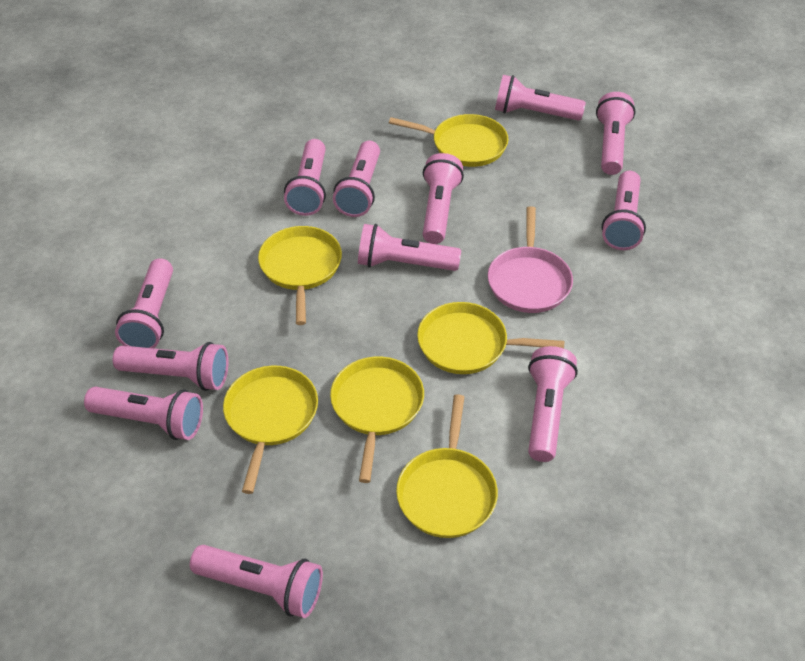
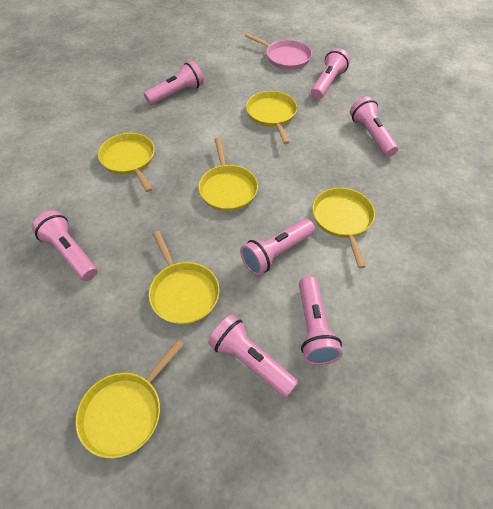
pink flashlight: [84,387,203,440] [113,342,228,391] [115,258,173,348] [190,545,323,618] [284,139,326,216] [333,141,380,217] [358,224,461,271] [423,153,464,244] [495,75,586,120] [528,346,578,462] [596,92,635,175] [602,171,646,250] = 12 -> [32,210,97,281] [144,61,204,105] [208,315,298,398] [240,219,315,275] [299,276,342,365] [311,48,350,99] [350,96,398,157] = 7

